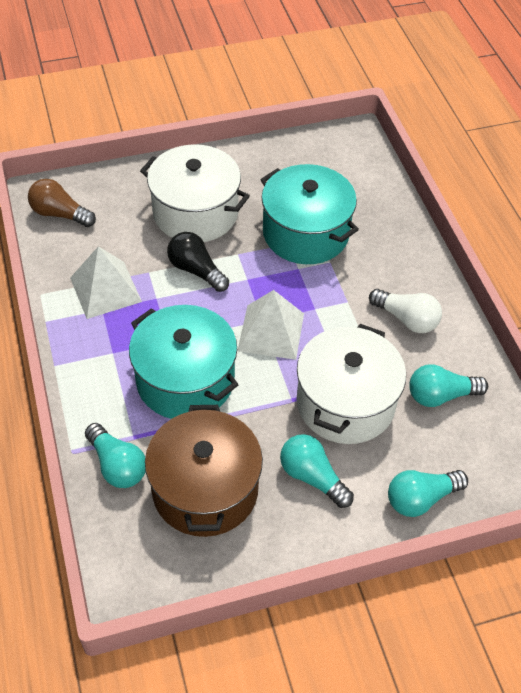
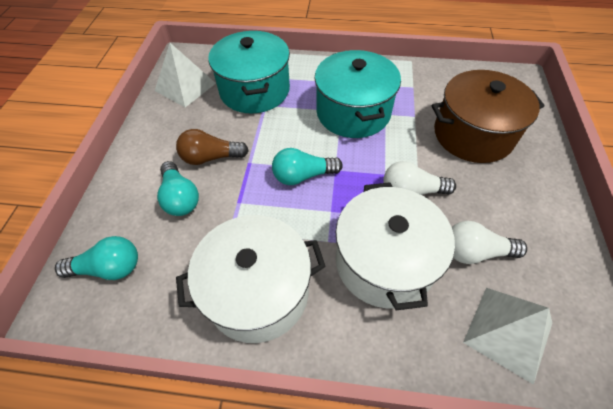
black light bulb: [167,232,229,292] = 1 -> none = 0
turquoise light bulb: [85,423,145,488] [280,434,354,508] [388,470,468,517] [409,364,488,407] = 4 -> [55,236,138,280] [157,161,199,216] [272,148,343,185] = 3
white light bulb: [369,289,442,333] = 1 -> [383,161,456,195] [452,221,527,264] = 2

